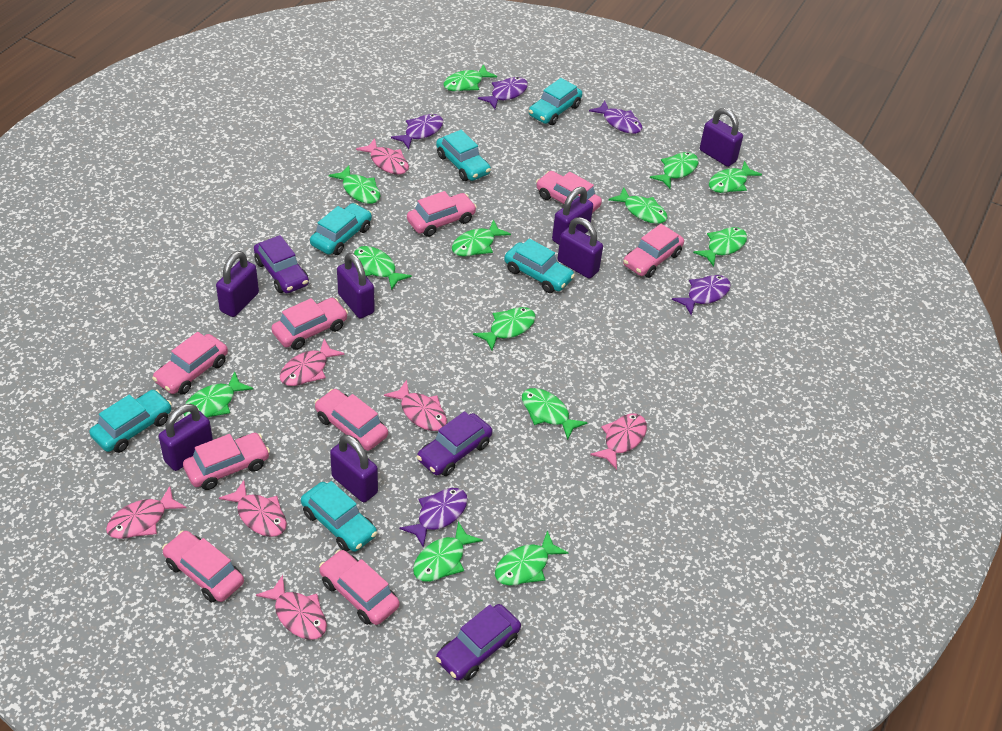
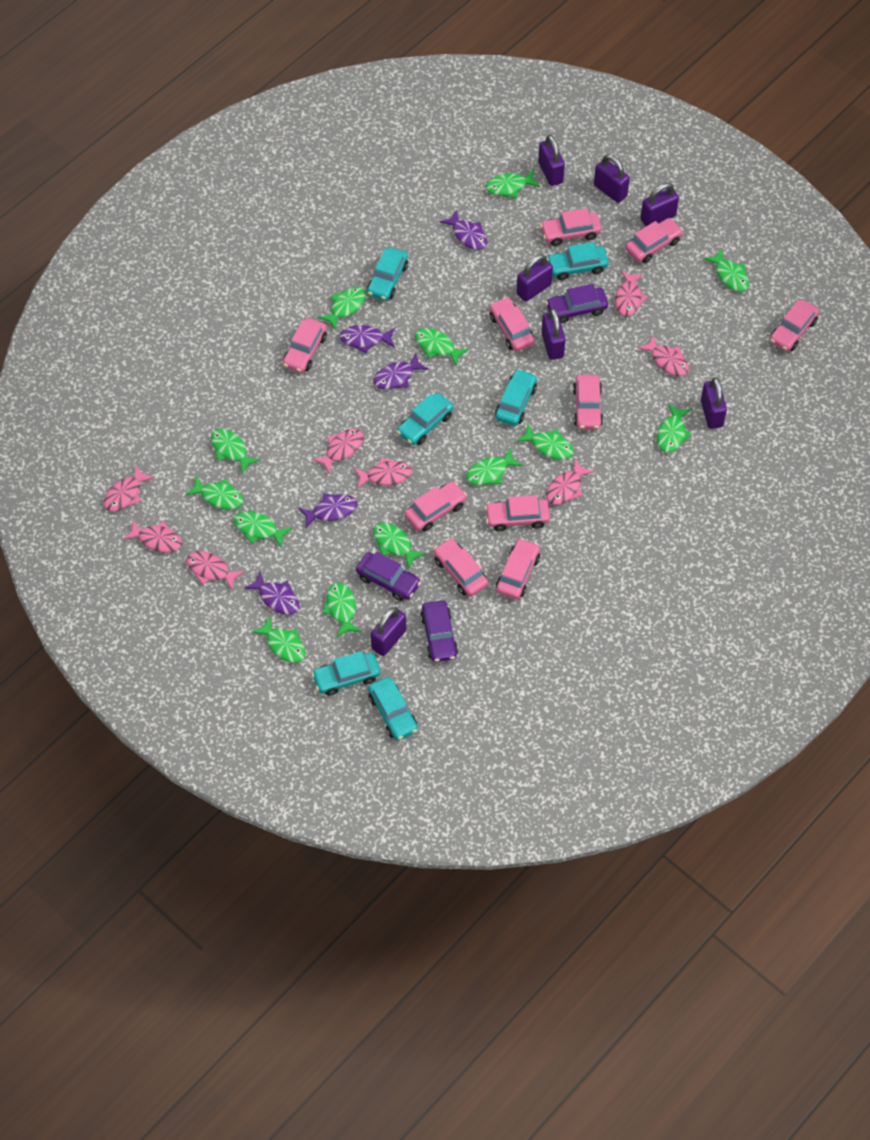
pink car: [152,332,228,395] [162,530,244,602] [183,433,270,490] [271,298,348,350] [314,389,388,451] [319,550,400,625] [407,191,477,237] [536,171,602,213] [623,224,684,278] = 9 -> [283,318,327,373] [405,481,467,531] [433,538,488,597] [485,495,550,531] [489,297,535,351] [496,538,540,599] [540,208,601,246] [573,375,603,430] [625,218,683,263] [770,300,819,352] = 10
pink fish: [106,486,186,539] [219,480,287,537] [256,575,327,640] [280,339,345,386] [356,138,409,174] [384,380,447,431] [590,413,647,470] = 7 -> [103,465,154,511] [123,520,182,553] [186,551,244,590] [312,429,364,474] [354,457,412,489] [546,459,594,505] [615,271,648,316] [637,334,689,376] = 8

